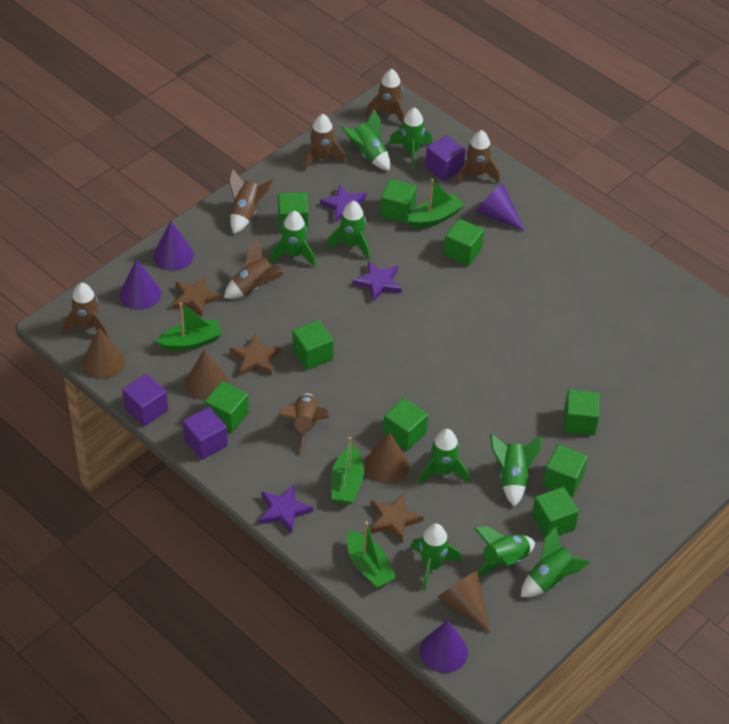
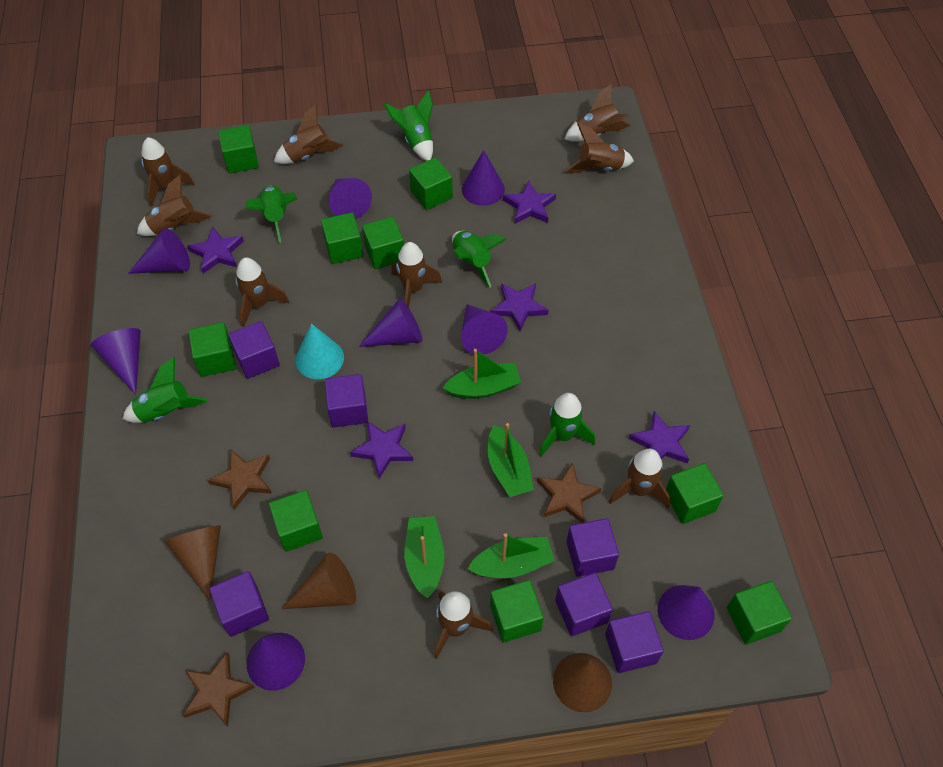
brown cone: [82,328,125,379] [185,349,228,401] [365,432,409,484] [438,571,491,633] = 4 -> [165,525,221,601] [281,552,356,609] [553,653,612,712] = 3
brown rocket: [61,283,109,338] [224,238,285,299] [229,168,274,234] [278,394,329,453] [304,114,346,170] [366,69,405,123] [456,130,500,185] = 7 -> [137,174,212,236] [141,137,194,207] [235,258,289,327] [274,104,343,164] [391,242,442,308] [434,591,493,659] [564,84,631,142] [565,123,634,173] [609,449,671,508] = 9
green rocket: [270,211,316,267] [326,201,370,260] [341,109,390,170] [389,107,432,169] [411,524,461,590] [419,429,469,485] [474,526,535,576] [490,434,542,507] [521,526,590,597] = 9 -> [123,357,208,423] [245,185,297,243] [384,90,433,161] [452,231,507,288] [539,393,595,456] = 5
purple cone: [120,259,161,310] [153,221,194,271] [420,620,468,673] [476,183,525,231] = 4 -> [91,328,141,395] [128,228,190,274] [247,633,305,691] [329,178,372,219] [358,299,422,347] [461,304,508,355] [462,150,505,206] [658,585,714,640] = 8
purple cube: [122,374,168,426] [183,407,228,460] [425,135,465,181] = 3 -> [210,571,269,637] [228,321,280,379] [325,374,368,428] [555,573,613,636] [567,518,619,577] [605,611,664,673] = 6
purple star: [260,485,313,534] [320,184,366,223] [353,261,402,302] = 3 -> [187,227,244,274] [350,421,413,479] [491,283,549,331] [503,180,556,224] [629,411,690,463] = 5
turquoise cone: none = 0 -> [295,323,344,379] = 1

